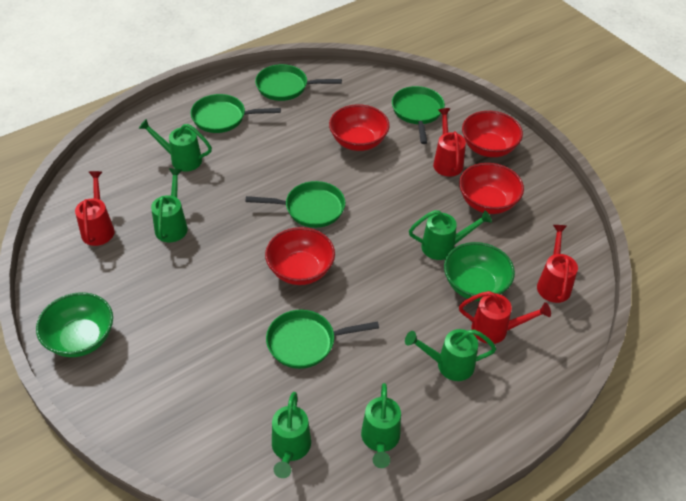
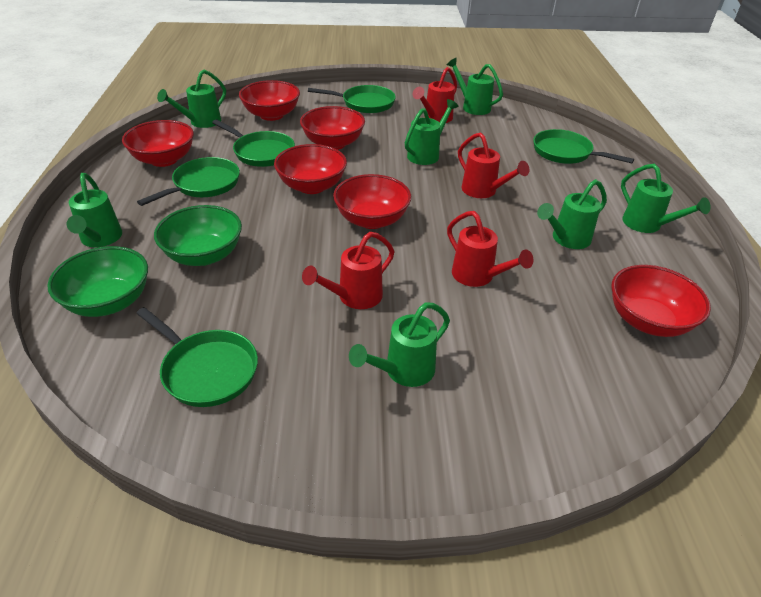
green watering can: [139,119,212,172] [151,168,188,242] [272,392,311,478] [361,383,401,468] [405,329,496,381] [409,210,492,260] = 6 -> [67,173,122,247] [157,69,226,128] [349,302,450,387] [405,99,458,165] [447,58,503,115] [537,179,607,249] [621,164,710,233] = 7
red bowl: [265,227,335,285] [329,104,390,151] [459,163,524,214] [462,111,523,157] = 4 -> [122,120,194,167] [239,80,300,121] [274,144,347,194] [300,106,365,150] [333,174,411,229] [611,265,711,337] = 6

